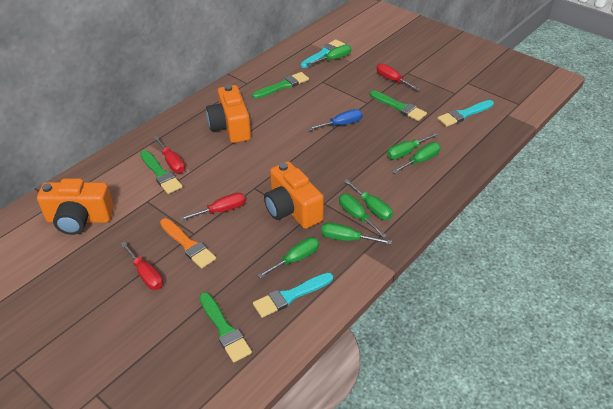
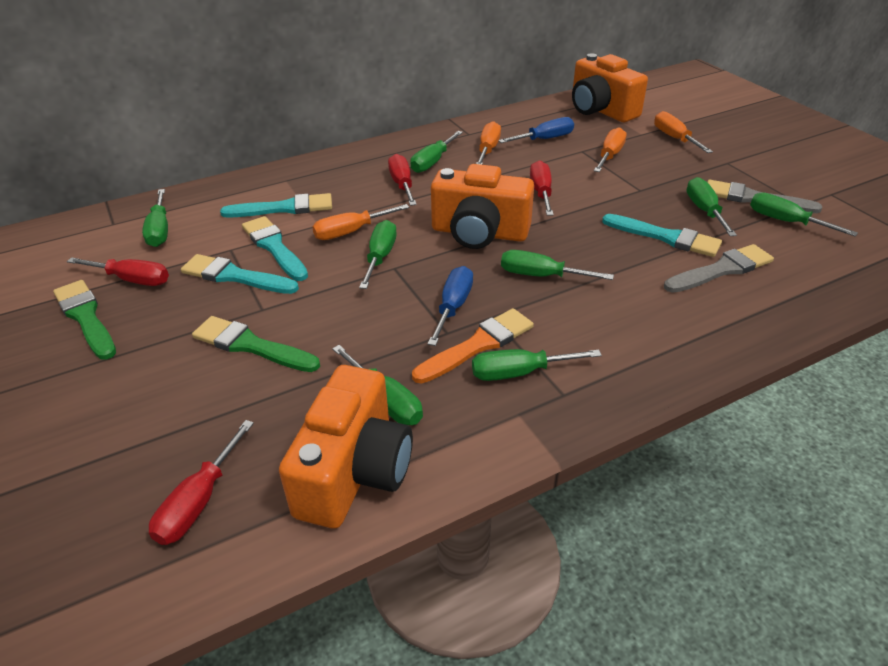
blue screwdriver: [308,109,363,131] = 1 -> [428,266,473,346] [498,117,574,143] = 2
green brush: [140,150,183,194] [199,292,252,362] [252,72,309,99] [370,90,427,121] = 4 -> [53,280,116,360] [192,316,320,372] = 2
green screwdriver: [257,237,319,279] [307,44,351,66] [321,223,392,244] [339,194,387,238] [344,179,393,220] [387,133,438,160] [392,142,441,174] = 7 -> [142,189,168,247] [332,345,423,425] [359,220,397,289] [410,131,463,173] [472,349,602,381] [501,250,614,280] [686,177,737,236] [750,192,858,237] = 8
grey brush: none = 0 -> [664,244,774,293] [707,180,822,213] = 2
orange screwdriver: none = 0 -> [312,204,409,240] [476,121,501,165] [594,127,626,172] [654,111,713,153] = 4
turquoise brush: [253,273,333,318] [301,39,345,68] [437,100,494,127] = 3 -> [181,254,299,294] [220,193,332,218] [242,216,308,281] [602,214,722,257] = 4

